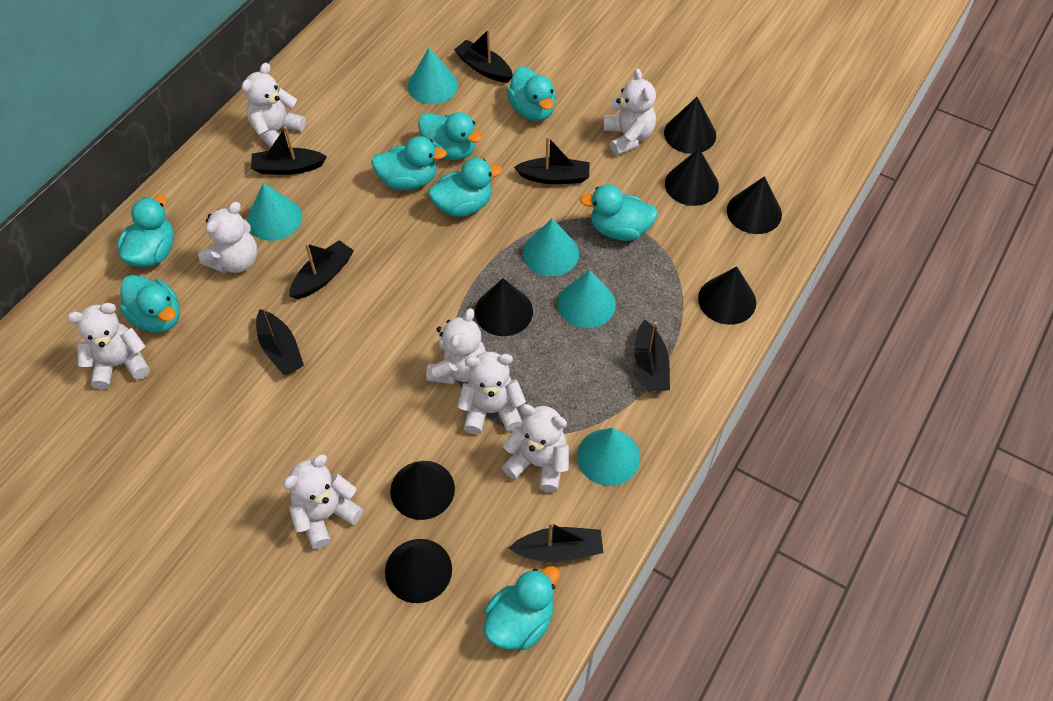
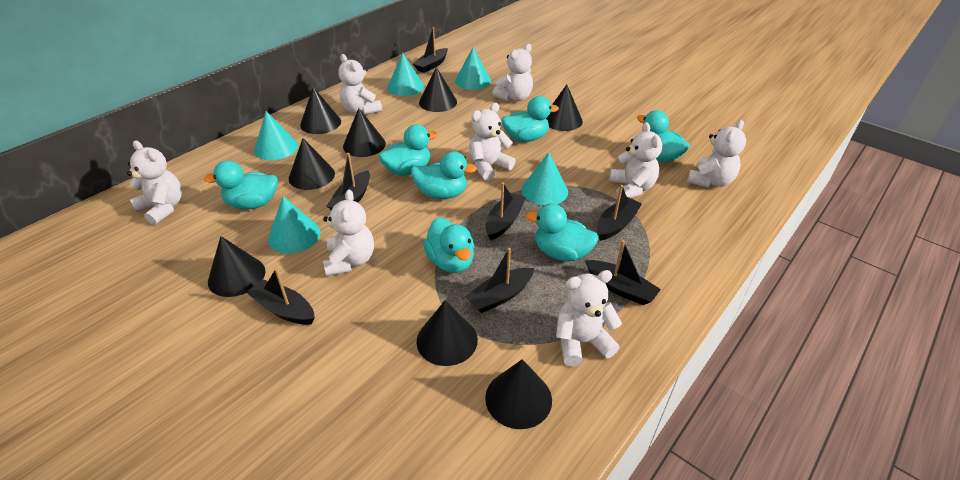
black cone: [385,539,452,603] [390,461,455,520] [475,278,533,336] [664,97,716,154] [665,148,719,206] [698,266,756,325] [727,176,782,234] = 7 -> [208,236,265,297] [289,138,335,190] [300,87,341,134] [343,108,386,157] [416,300,478,366] [419,67,457,112] [485,359,552,429] [546,85,583,131] = 8
turquoise duck: [117,195,174,267] [120,275,180,333] [371,136,447,190] [418,112,483,160] [428,158,502,217] [484,566,560,650] [507,66,556,121] [580,184,658,241] = 8 -> [204,161,278,209] [379,124,437,176] [411,151,477,199] [423,217,474,273] [501,96,559,142] [526,203,599,261] [637,110,690,162] = 7

